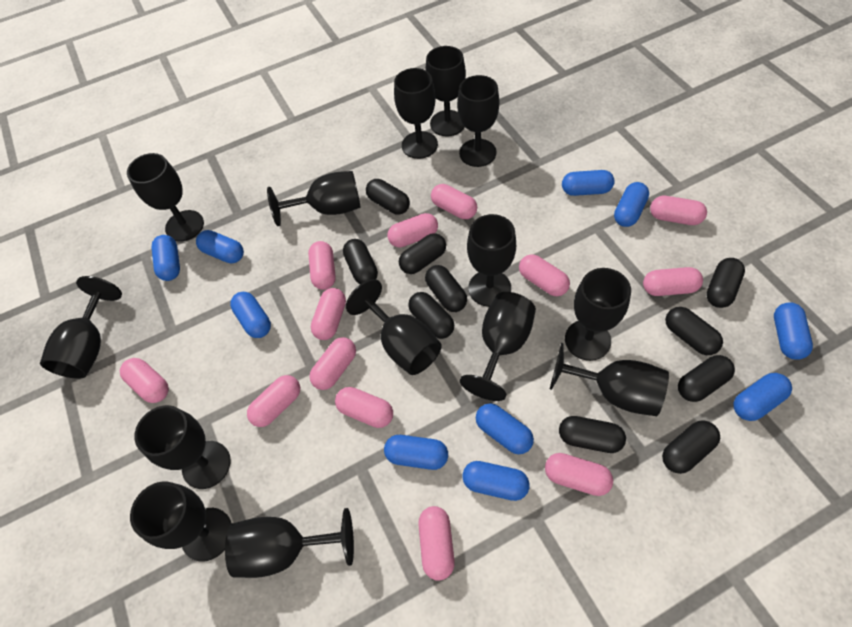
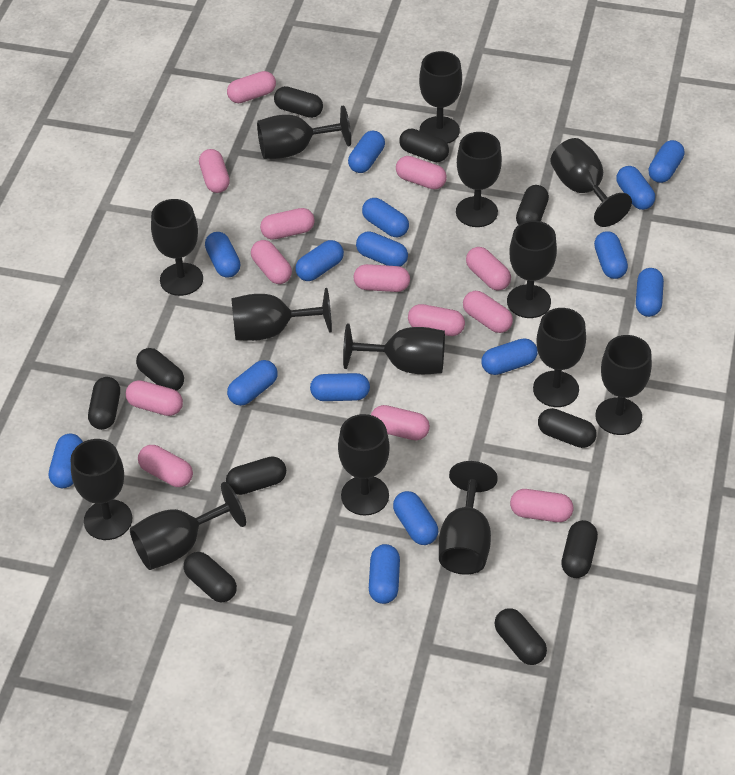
blue capsule: [152,235,180,281] [196,230,244,263] [230,292,271,338] [384,435,448,470] [462,461,529,501] [476,403,534,454] [562,170,615,196] [614,182,649,227] [733,373,792,421] [774,302,813,360] = 10 -> [49,434,83,488] [205,232,240,278] [227,360,278,406] [295,240,344,281] [310,373,370,401] [348,131,385,173] [356,231,408,267] [362,198,409,237] [369,544,400,604] [393,491,438,545] [481,338,537,375] [594,231,628,279] [616,166,655,210] [636,268,664,317] [649,140,685,183] = 15

